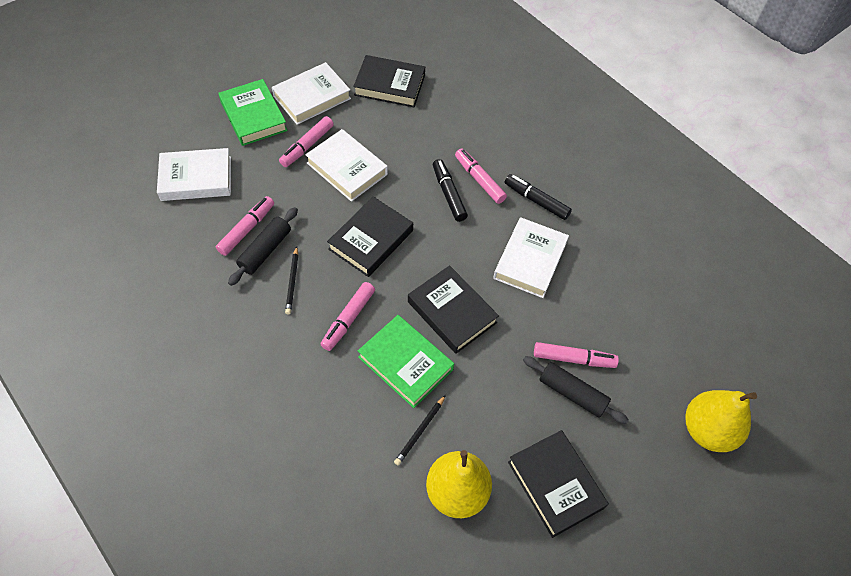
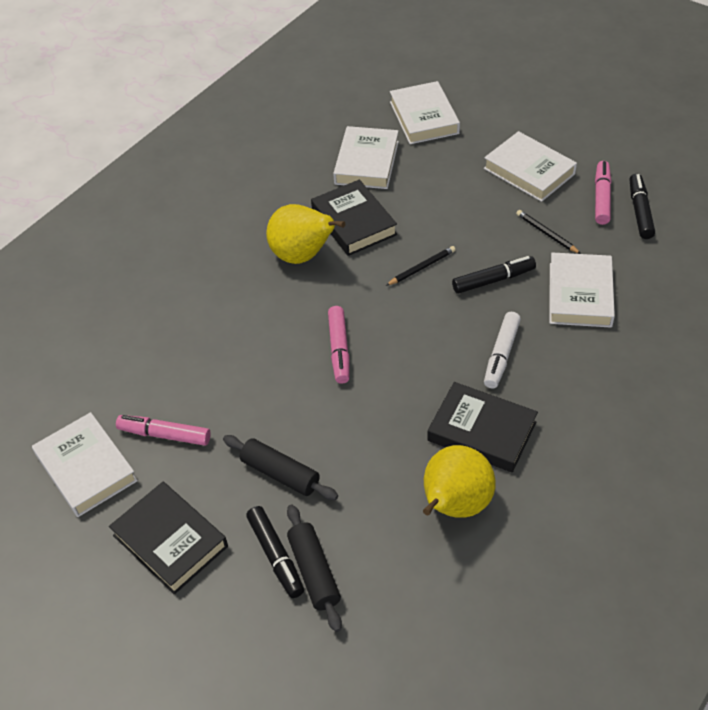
black book: [327,196,413,277] [353,55,425,107] [408,265,499,354] [508,430,609,538] = 4 -> [109,482,228,595] [311,180,397,256] [428,382,538,473] = 3
black marker: [433,159,468,222] [505,174,572,220] = 2 -> [246,506,304,598] [452,256,536,294] [630,174,655,239] = 3
green book: [218,79,288,146] [358,315,454,408] = 2 -> none = 0
pink marker: [216,196,274,256] [279,116,334,167] [320,282,375,351] [455,148,507,204] [534,342,619,368] = 5 -> [116,415,211,446] [328,306,350,384] [595,161,611,225] = 3
white book: [157,148,231,201] [272,62,351,125] [305,129,388,202] [493,217,569,298] = 4 -> [32,412,138,517] [333,126,399,189] [390,81,460,144] [484,131,577,202] [549,252,615,328] = 5
white marker: none = 0 -> [484,312,521,389] = 1

